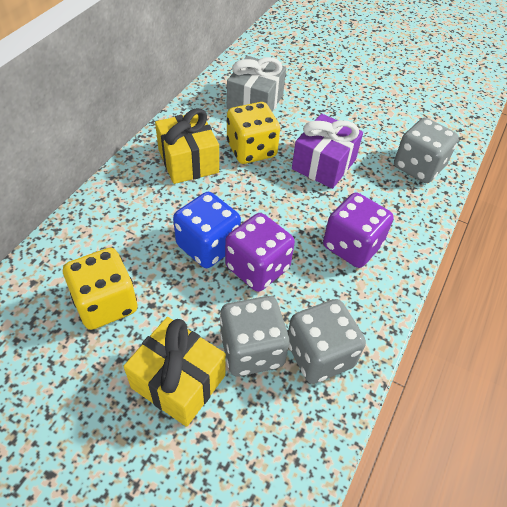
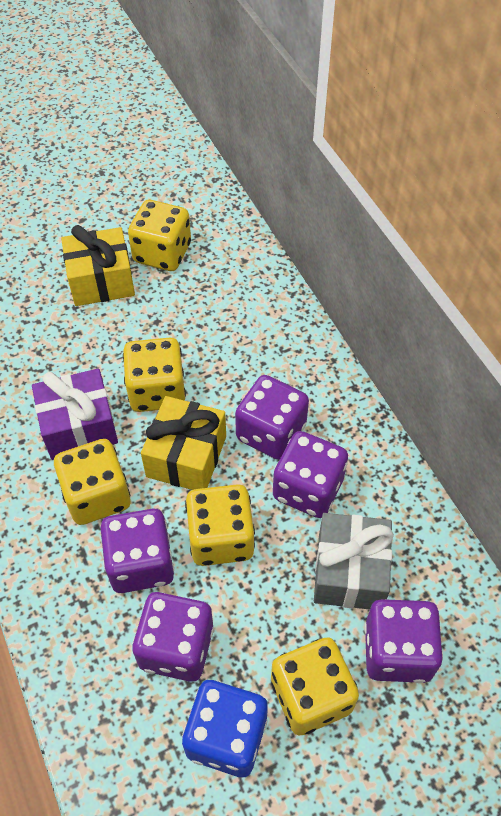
grey dice: [220,296,289,377] [288,299,366,384] [394,118,459,183] = 3 -> none = 0
purple dice: [225,213,295,292] [323,193,394,268] = 2 -> [101,509,174,593] [132,592,214,682] [235,375,309,460] [273,431,348,518] [364,599,443,683] = 5
yellow dice: [63,248,137,330] [227,102,280,164] = 2 -> [54,439,130,525] [123,338,186,412] [128,200,191,271] [185,484,255,566] [271,637,359,735] = 5

